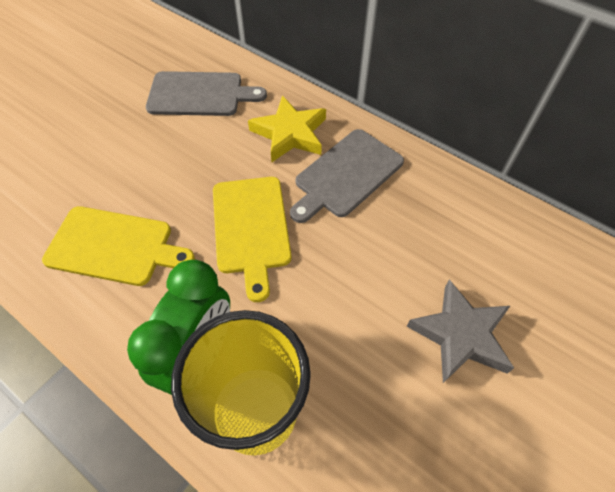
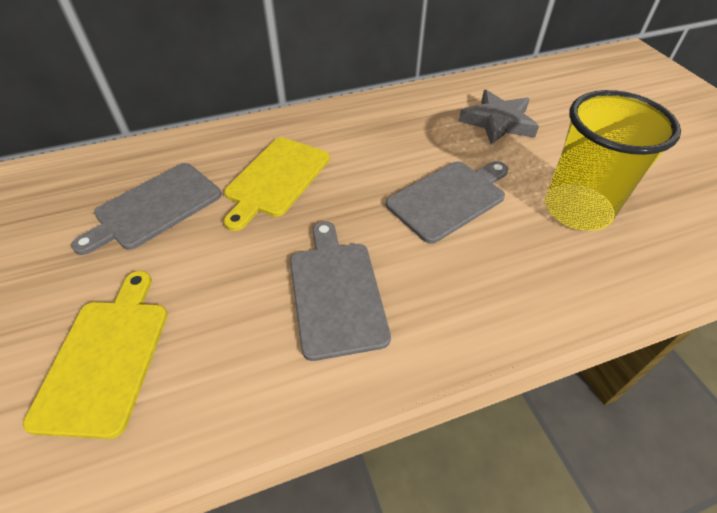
green clock: [127,260,230,395] = 1 -> none = 0
grey cutting board: [146,71,267,116] [290,129,404,223] = 2 -> [71,163,222,255] [290,221,391,361] [386,161,508,244] = 3
yellow star: [248,95,326,162] = 1 -> none = 0

